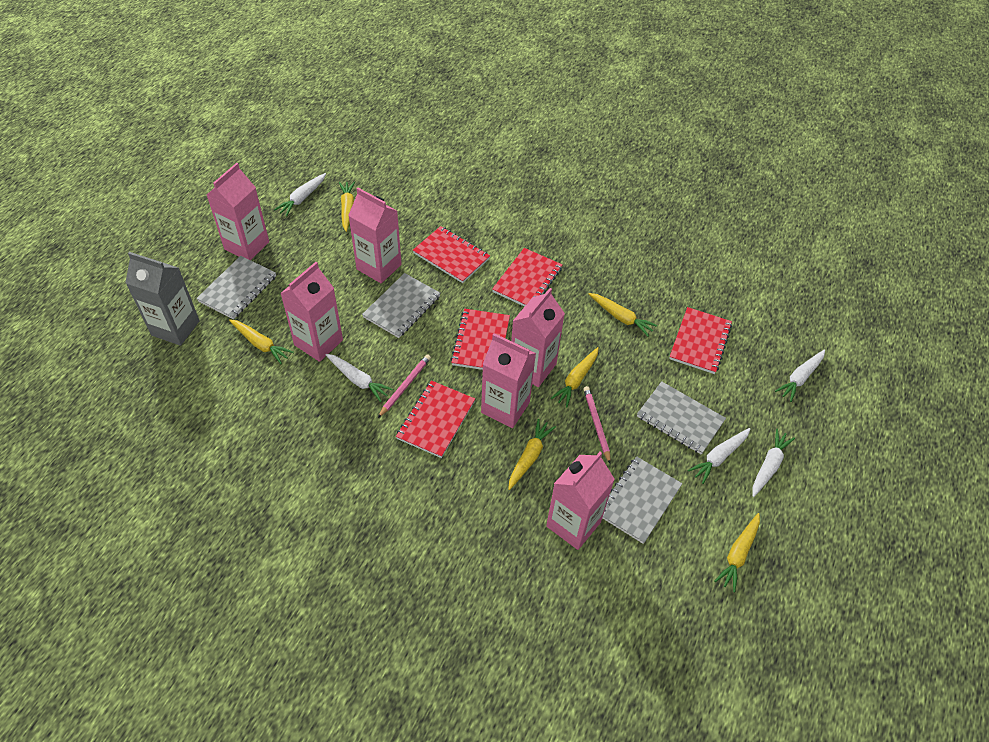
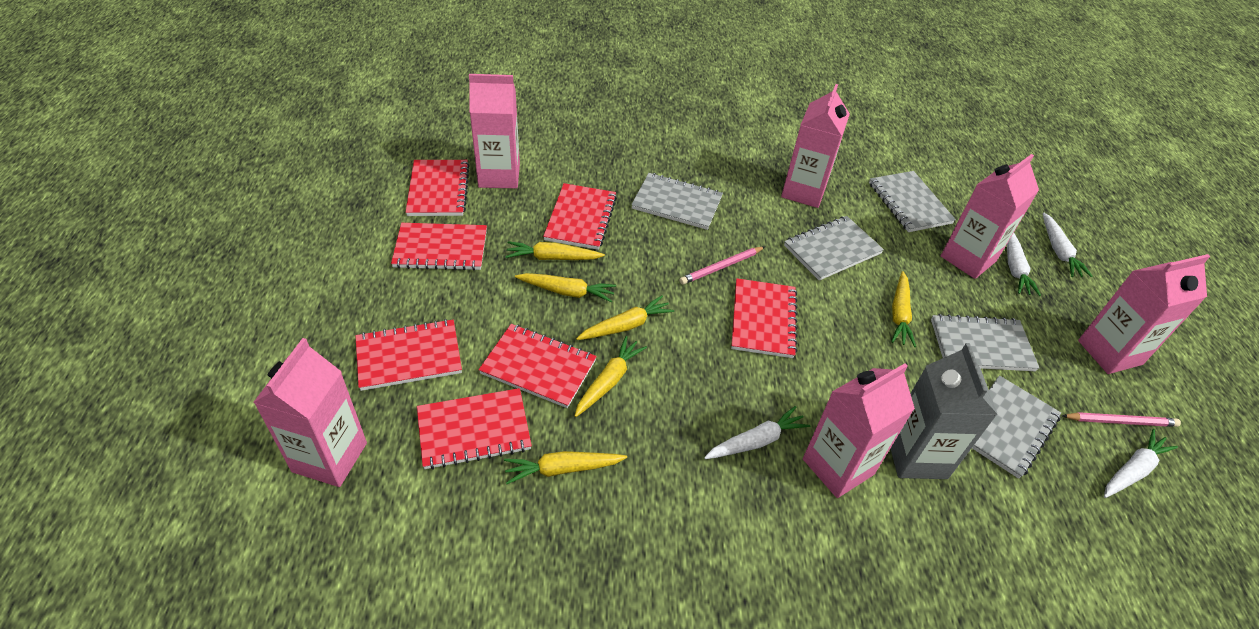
grey notebook: [196,256,276,319] [362,273,440,338] [603,456,682,544] [637,381,726,454] = 4 -> [631,173,723,230] [784,216,884,281] [869,171,956,232] [931,314,1039,371] [972,375,1061,479] = 5
red notebook: [396,381,475,458] [413,226,490,283] [451,309,510,370] [492,248,563,307] [669,307,732,374] = 5 -> [355,319,462,391] [391,223,487,271] [406,160,470,216] [417,388,532,470] [479,324,597,408] [543,183,617,250] [731,278,797,358] = 7
white carrot: [274,173,326,216] [325,354,393,402] [688,428,750,484] [752,429,795,497] [775,349,825,402] = 5 -> [704,406,810,459] [1007,233,1041,296] [1043,213,1092,277] [1104,429,1178,498] = 4

